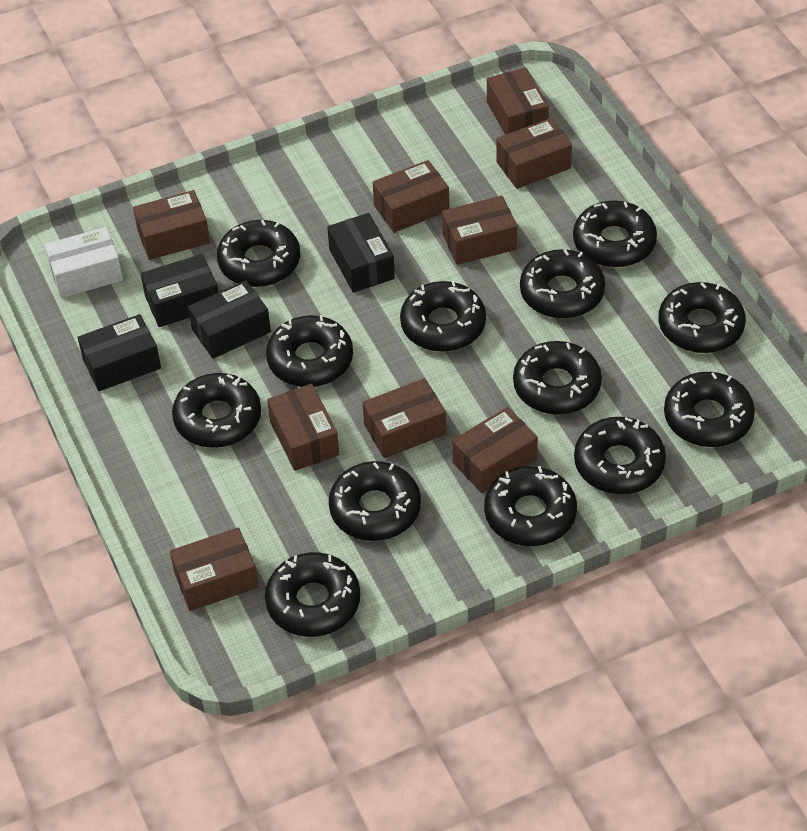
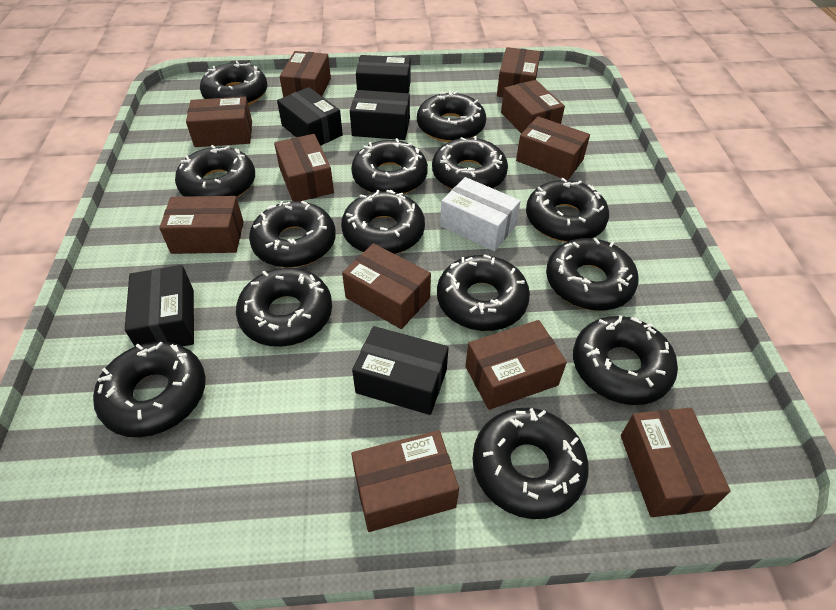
black box: [78,314,161,391] [141,254,218,327] [188,280,271,359] [327,213,395,293] = 4 -> [125,265,194,346] [277,87,343,146] [350,90,410,140] [352,326,449,415] [356,55,410,93] = 5
black donut: [172,373,261,448] [217,220,300,287] [265,552,360,637] [266,315,353,387] [329,461,421,541] [400,281,486,352] [484,466,577,546] [513,341,602,415] [520,249,605,319] [573,201,657,267] [574,417,666,494] [658,282,746,353] [664,372,755,447] = 13 -> [93,341,206,437] [175,145,255,198] [200,61,267,105] [236,268,332,347] [249,201,336,268] [341,189,425,254] [351,138,428,194] [417,91,486,142] [432,136,508,190] [437,254,530,331] [472,408,589,519] [526,178,609,242] [546,238,639,311] [573,316,678,405] = 14
brown box: [133,190,210,260] [170,528,259,611] [267,384,339,471] [362,378,446,458] [373,160,449,233] [442,196,517,265] [452,407,538,493] [487,68,549,135] [496,118,572,189] = 9 -> [159,196,244,254] [186,97,252,147] [274,134,334,201] [279,51,331,97] [342,243,431,329] [351,430,459,532] [465,320,567,410] [497,47,541,97] [501,80,565,134] [516,116,590,180] [621,408,730,517] = 11

